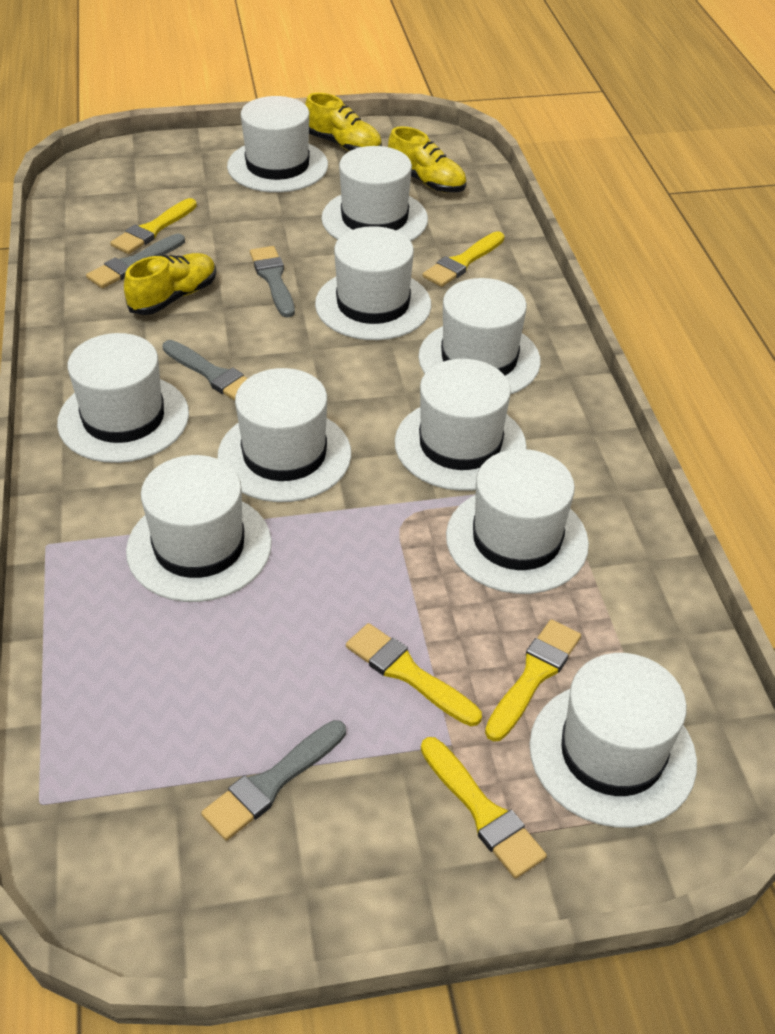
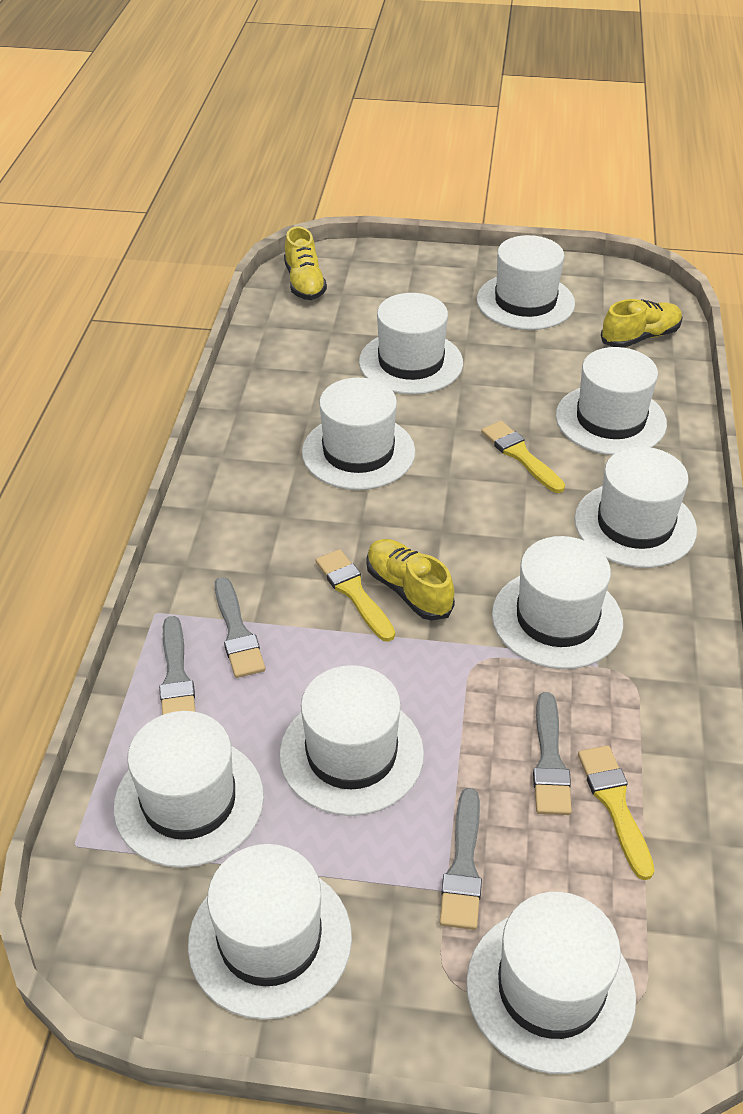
yellow brush: [110,198,197,254] [346,623,482,726] [421,737,547,879] [423,231,505,287] [485,619,581,741] = 5 -> [316,549,395,642] [481,421,565,493] [578,745,654,880] = 3

